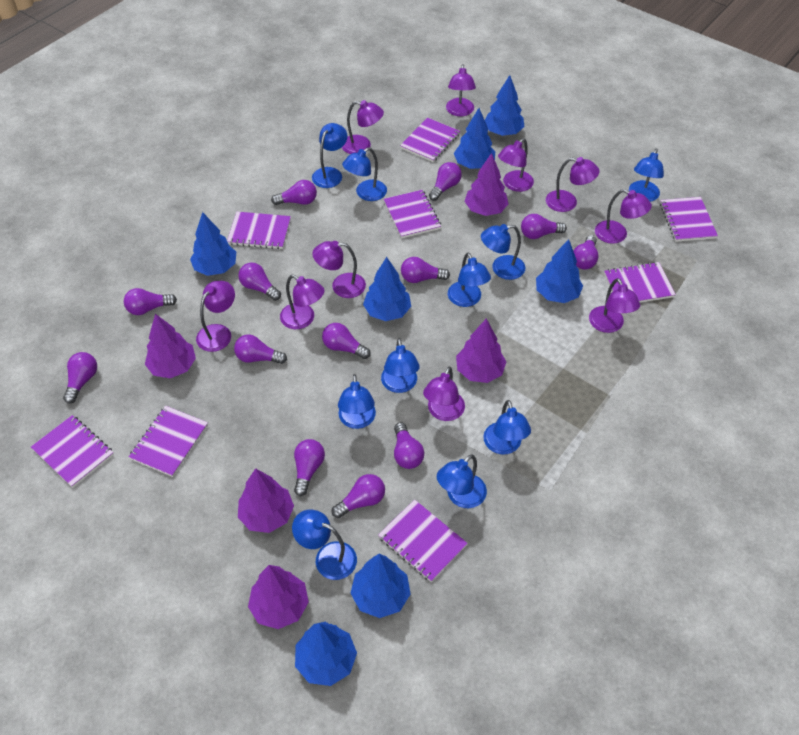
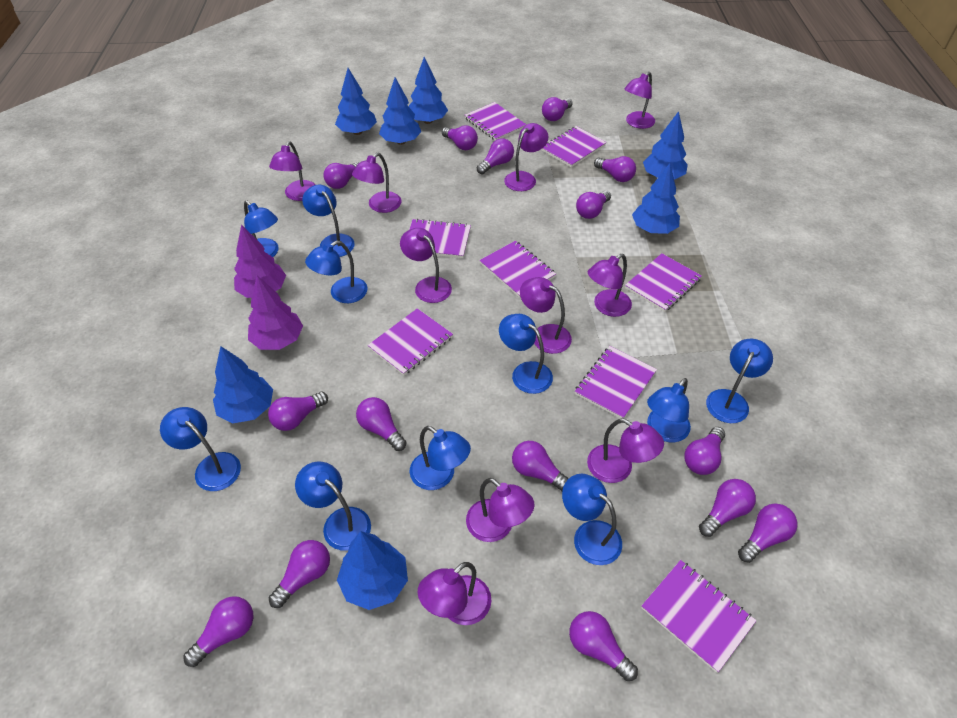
purple light bulb: [63,352,97,404] [124,288,177,315] [234,334,287,364] [238,263,281,301] [271,180,317,205] [294,439,325,496] [322,323,371,359] [332,474,385,518] [394,422,424,469] [401,257,450,283] [429,162,462,201] [521,214,567,239] [573,235,599,269] = 13 -> [183,596,254,667] [268,392,328,431] [269,540,330,608] [323,162,360,189] [356,397,407,451] [442,125,478,150] [477,138,514,174] [512,441,568,492] [542,97,573,121] [569,611,638,681] [576,191,611,219] [594,156,636,182] [684,427,725,475] [699,479,756,537] [738,503,798,563] = 15
purple tree: [145,314,196,378] [238,468,294,533] [248,565,309,629] [456,319,507,383] [464,153,509,216] = 5 -> [234,225,286,298] [248,276,303,350] = 2

